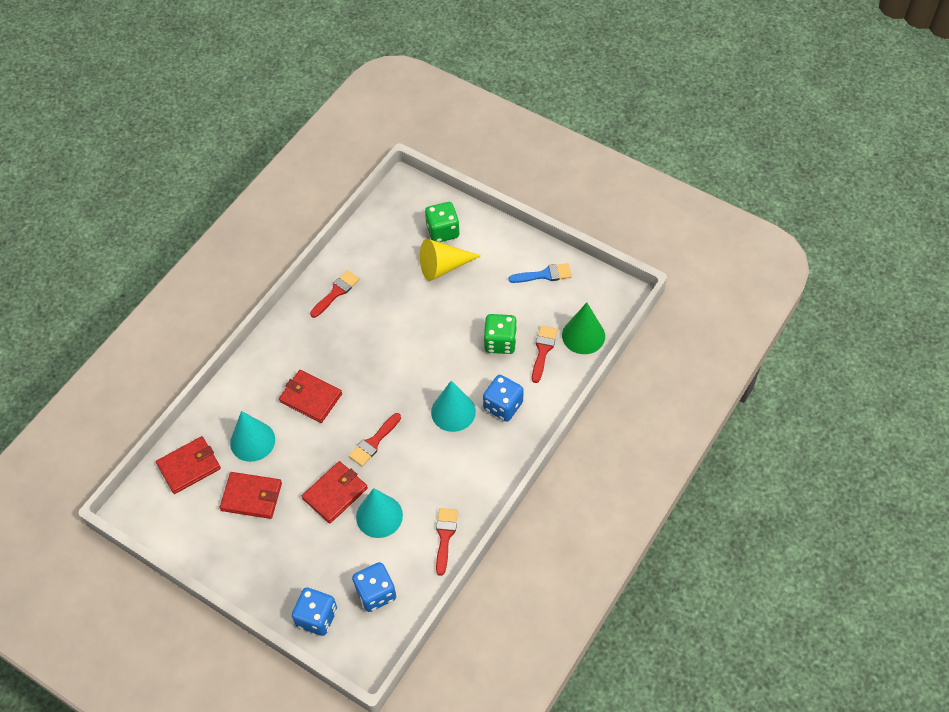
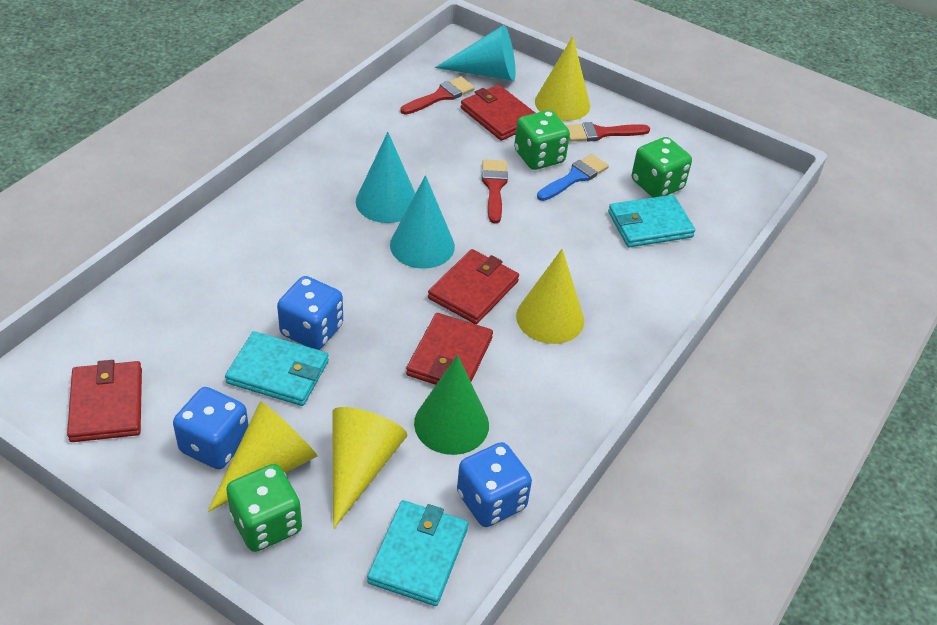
green dice: [425,202,460,242] [484,314,517,354] = 2 -> [226,464,302,552] [514,110,570,170] [632,137,692,198] = 3
red brush: [310,270,360,318] [349,413,401,466] [436,508,458,576] [532,326,558,383] = 4 -> [401,77,475,115] [482,159,508,223] [565,122,650,142] = 3
turquoise wallet: none = 0 -> [225,331,329,406] [367,500,468,606] [608,195,696,247] = 3
yellow cone: [420,239,481,281] = 1 -> [207,401,317,512] [332,407,407,529] [516,249,584,344] [535,36,590,121] = 4

